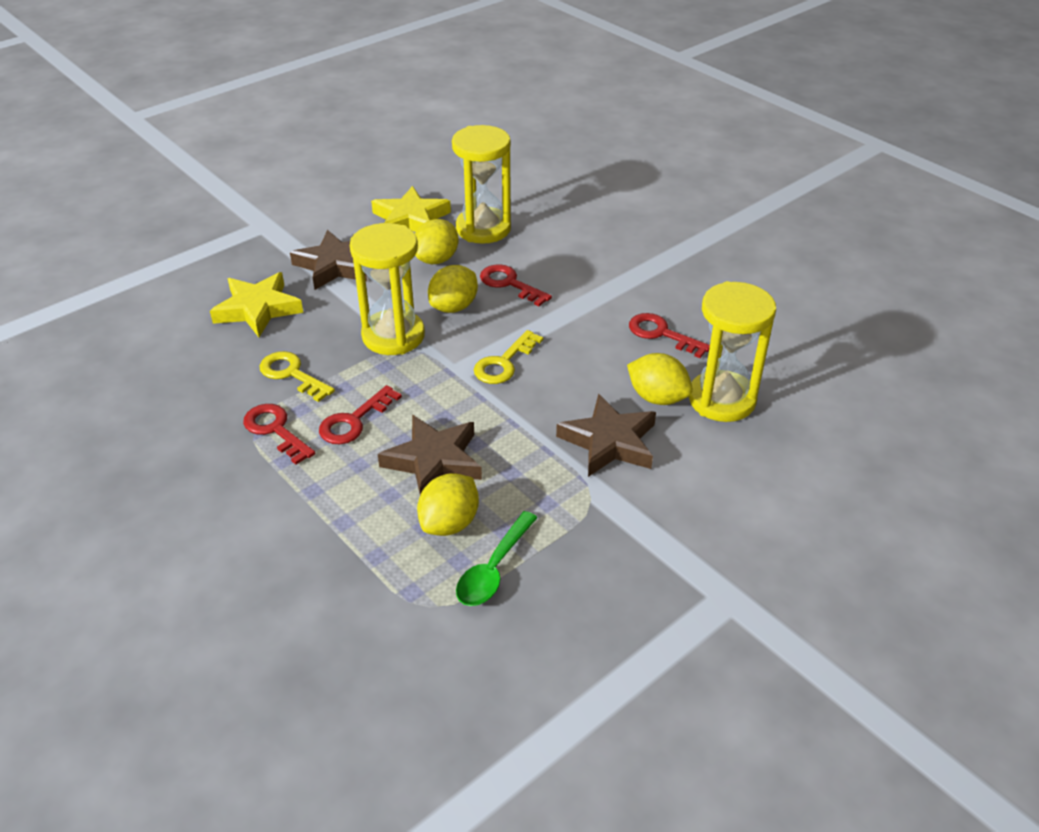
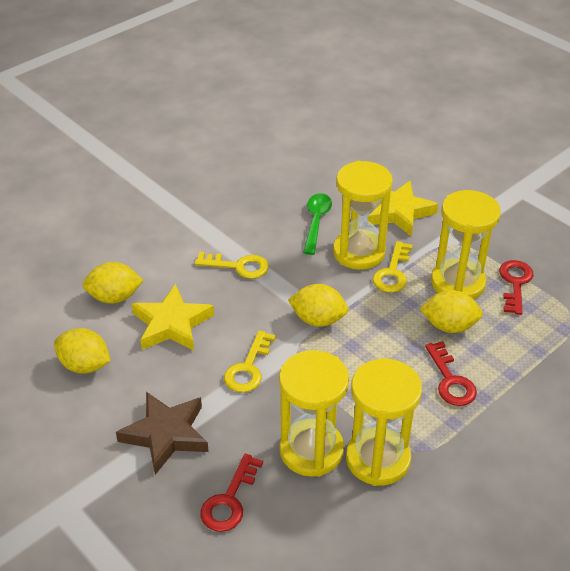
brown star: [290,230,367,290] [378,415,482,495] [556,394,656,477] = 3 -> [116,392,209,475] = 1
red key: [243,404,315,465] [319,385,402,444] [480,264,552,307] [629,313,710,358] = 4 -> [200,454,263,532] [425,341,477,406] [499,260,534,315] = 3
yellow hourglass: [350,223,425,355] [452,125,511,244] [689,281,776,422] = 3 -> [279,350,349,477] [333,161,393,270] [346,358,422,486] [431,190,501,299] = 4
yellow key: [260,351,335,402] [474,330,543,384] = 2 -> [195,252,269,279] [224,330,276,393] [373,241,413,293] = 3

